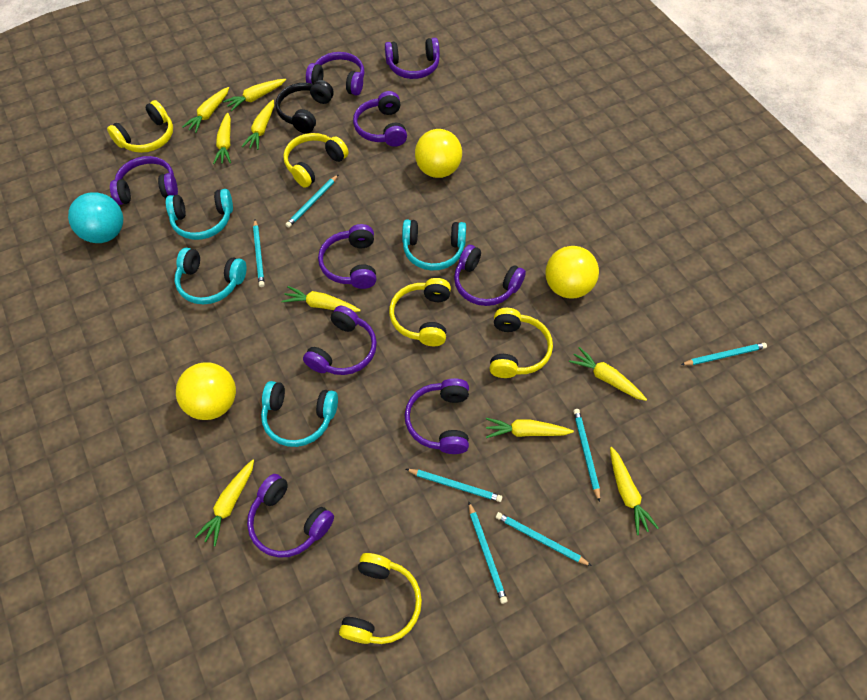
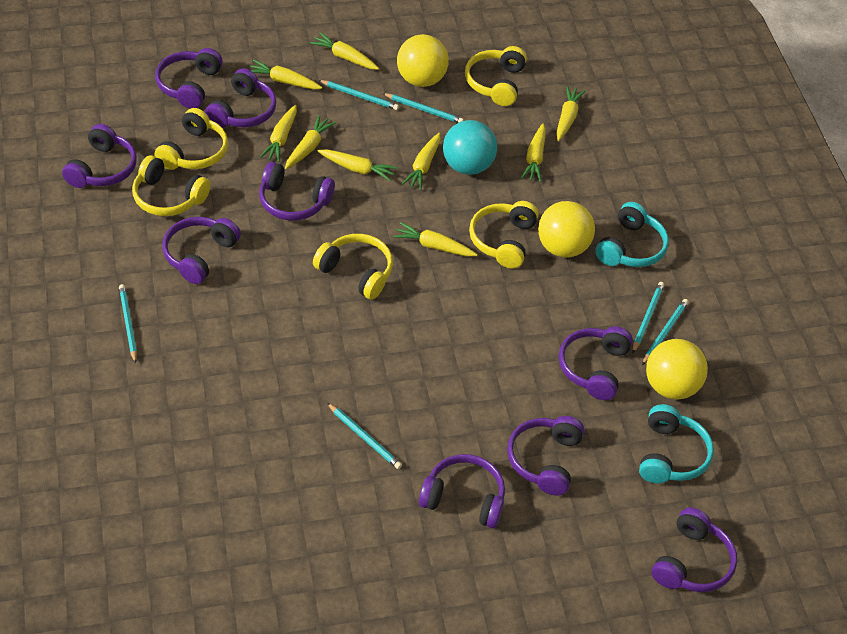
black headphones: [275,80,334,134] = 1 -> none = 0
turquoise headphones: [166,189,233,240] [175,248,247,304] [261,381,338,447] [402,219,466,270] = 4 -> [595,202,669,267] [639,404,714,483] = 2
turquoise pencil: [253,220,265,287] [286,174,339,228] [406,469,503,502] [468,501,508,604] [496,512,592,566] [573,409,600,502] [681,343,767,365] = 7 -> [119,284,137,363] [318,80,399,110] [327,403,402,469] [382,93,464,123] [633,282,664,353] [642,299,689,365] = 6

